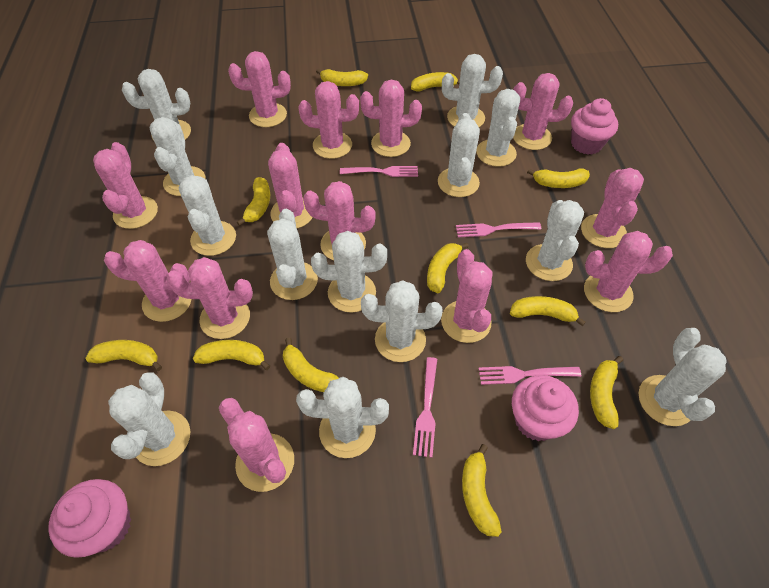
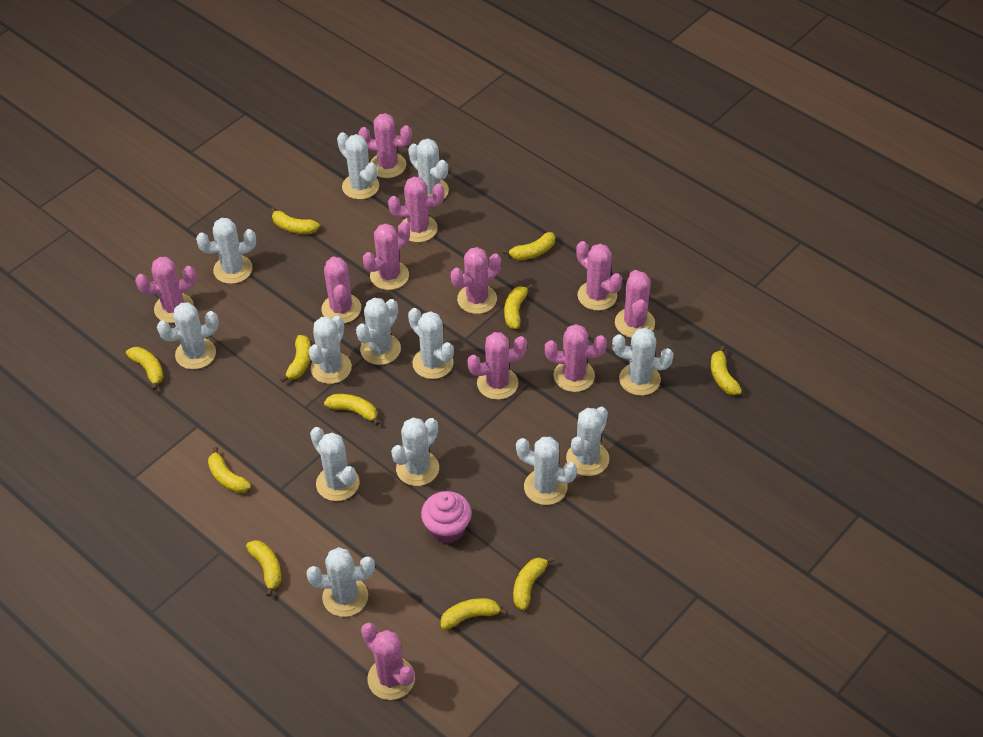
pink cactus: [93,142,158,229] [104,240,191,322] [167,257,253,339] [219,398,294,492] [228,51,291,127] [268,143,312,229] [298,81,359,159] [303,181,376,261] [360,80,422,157] [441,249,492,343] [513,73,573,150] [581,168,644,248] [584,231,673,312] = 13 -> [135,257,196,323] [322,256,361,323] [358,113,412,178] [361,623,415,700] [363,222,410,290] [388,177,445,242] [451,247,501,314] [467,332,527,400] [545,324,607,392] [576,241,622,311] [615,270,655,338] = 11
pink cupcake: [48,479,131,558] [512,375,579,441] [571,98,618,155] = 3 -> [421,491,472,544] = 1
pink fork: [340,166,418,177] [413,357,437,458] [456,222,541,237] [478,366,581,385] = 4 -> none = 0

